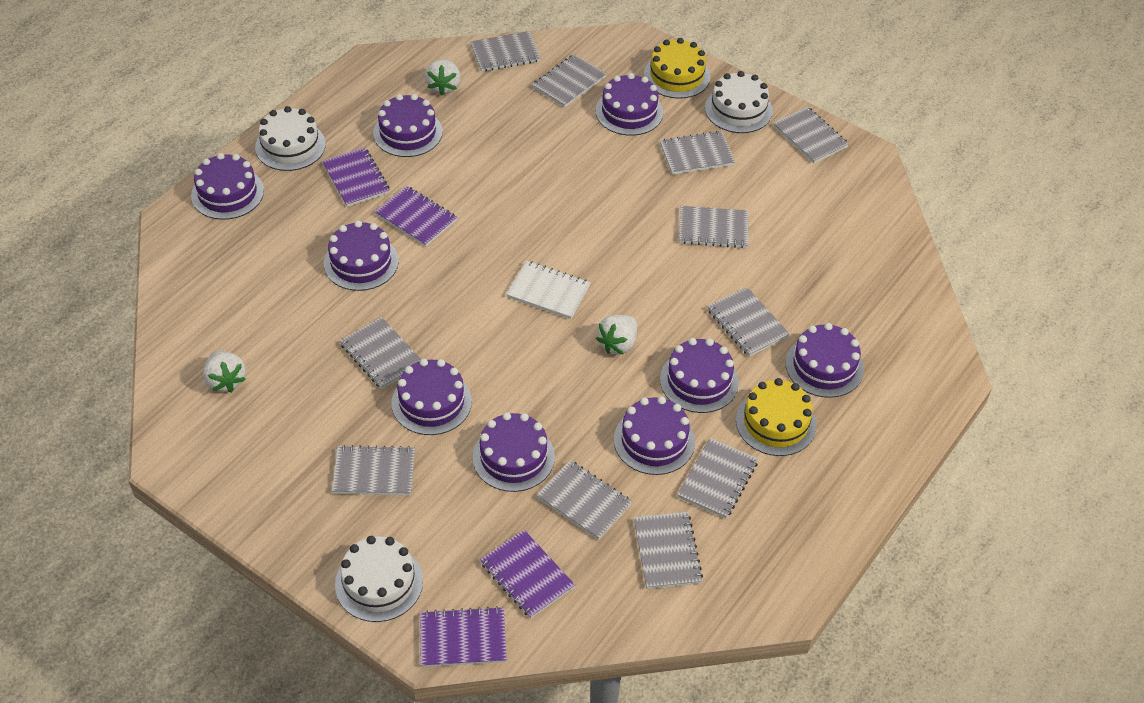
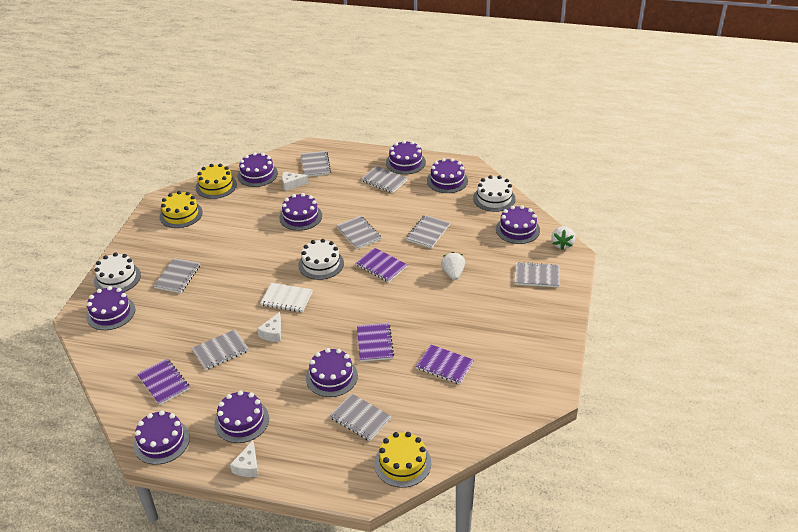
grey notebook: [332,445,415,495] [340,317,421,389] [470,31,541,72] [532,54,606,108] [536,460,632,540] [634,512,703,589] [660,131,735,175] [677,438,758,519] [679,206,749,248] [707,287,790,357] [773,107,849,163] = 11 -> [154,258,200,293] [192,330,249,370] [301,151,331,177] [329,393,392,441] [336,216,382,249] [361,166,408,193] [406,215,450,248] [515,262,560,287] = 8
white cheese: none = 0 -> [230,441,258,477] [257,312,281,342] [282,172,309,191] = 3
white strawberry: [203,350,246,393] [425,59,461,96] [596,315,637,355] = 3 -> [441,252,465,280] [551,226,575,250] = 2
yellow cake: [644,38,710,99] [736,378,816,456] = 2 -> [160,191,203,228] [196,164,237,199] [374,432,431,488] = 3

